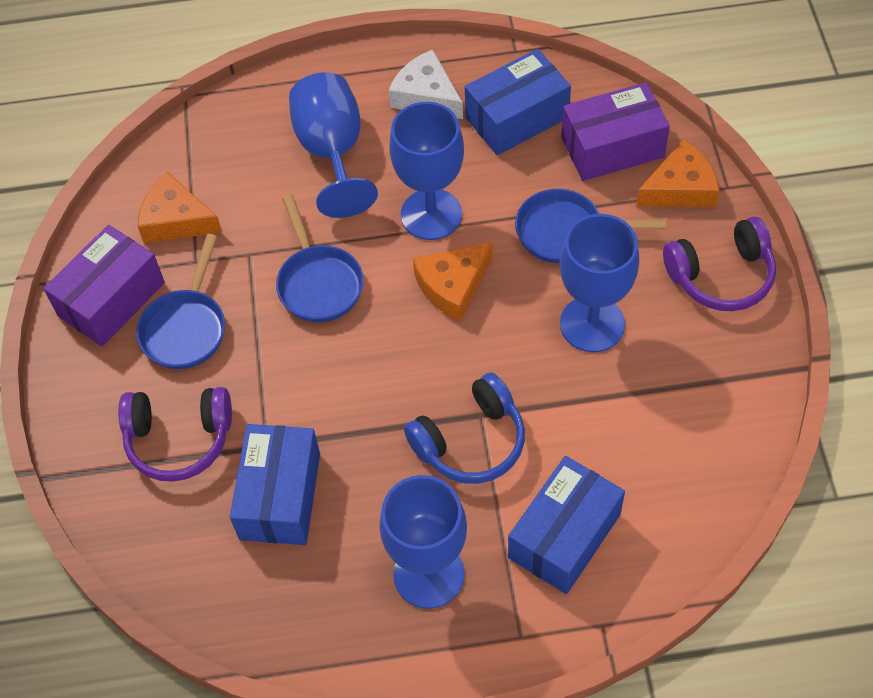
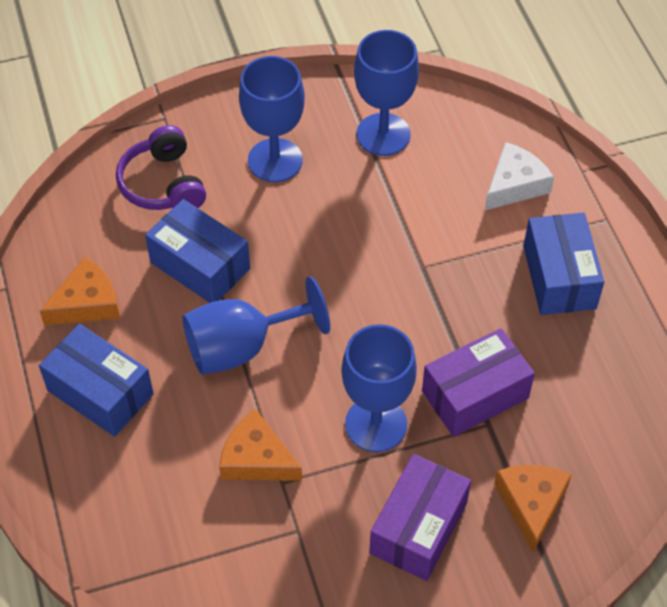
blue headphones: [404,373,525,484] = 1 -> none = 0
blue pan: [136,234,225,369] [276,195,364,322] [515,189,666,263] = 3 -> none = 0
purple headphones: [118,387,232,482] [663,217,776,311] = 2 -> [116,125,206,210] = 1

